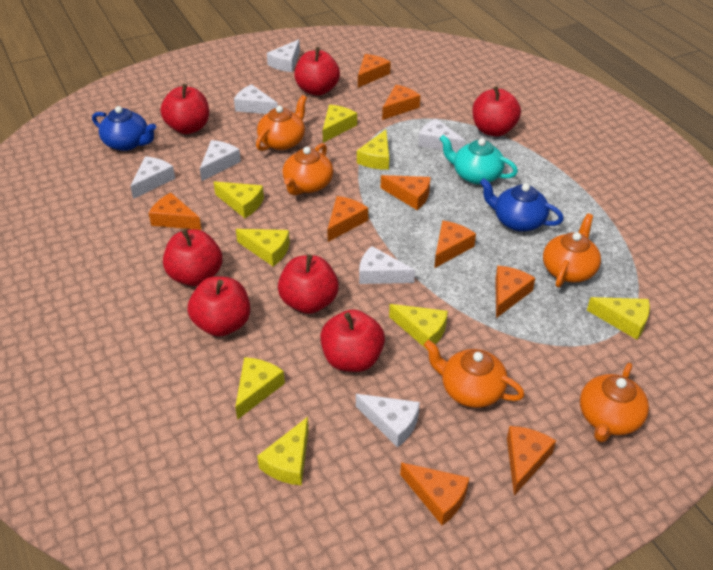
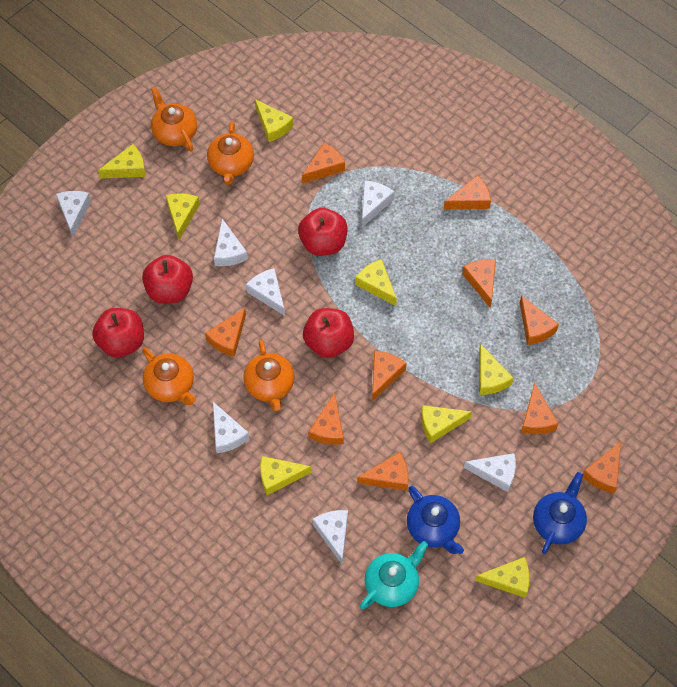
orange cheese: [149,193,202,230] [327,196,368,242] [358,54,391,88] [381,175,431,210] [382,85,420,120] [400,463,469,525] [434,220,476,268] [495,266,535,318] [507,426,556,495] = 9 -> [205,308,246,357] [302,142,345,184] [309,393,344,445] [357,452,409,491] [372,351,407,401] [444,175,491,209] [462,259,496,308] [520,295,559,345] [521,383,558,434] [583,441,621,493] = 10
orange teapot: [256,95,307,151] [283,143,333,196] [424,340,525,408] [543,213,601,287] [580,363,649,442] = 5 -> [142,348,196,405] [151,87,197,151] [207,121,254,185] [243,340,294,411] = 4
red apple: [160,84,209,134] [163,229,222,286] [188,276,250,337] [278,255,339,314] [294,47,340,96] [320,309,385,372] [472,86,521,137] = 7 -> [92,308,144,358] [142,255,193,304] [298,208,348,256] [303,308,354,358] = 4

